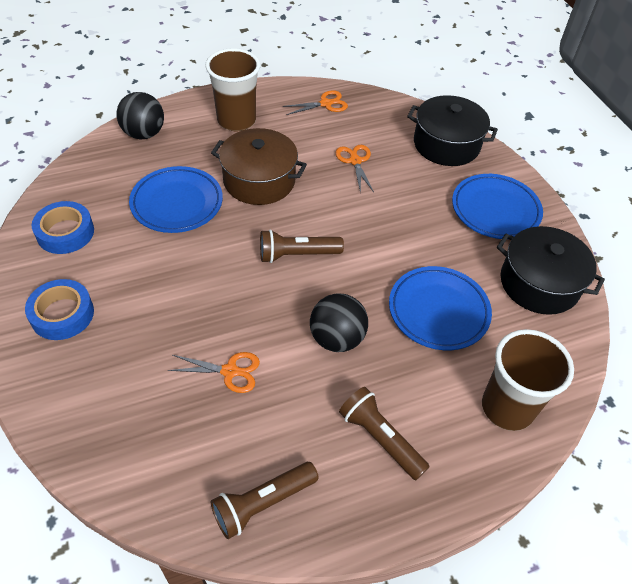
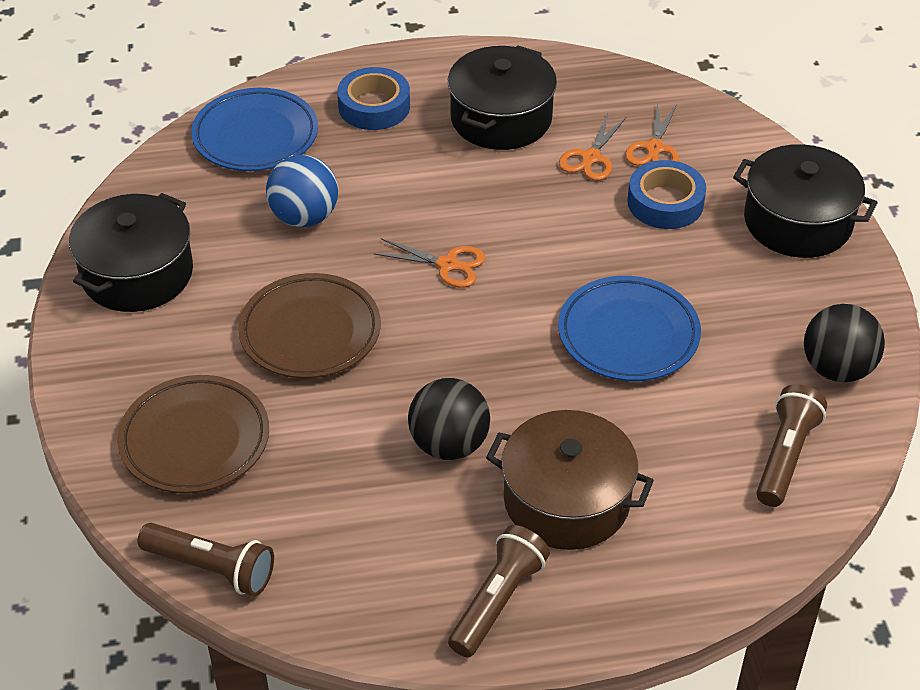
black pot: [407,95,498,166] [497,226,605,315] = 2 -> [69,193,193,312] [448,45,557,150] [733,144,878,258] = 3
blue ball: none = 0 -> [266,155,338,227] = 1
blue plate: [129,166,223,233] [389,266,492,350] [452,174,543,239] = 3 -> [191,88,318,171] [558,276,701,381] = 2
brown cup: [205,48,260,131] [482,329,574,431] = 2 -> none = 0
brown plate: none = 0 -> [117,375,269,493] [238,273,381,379] = 2

